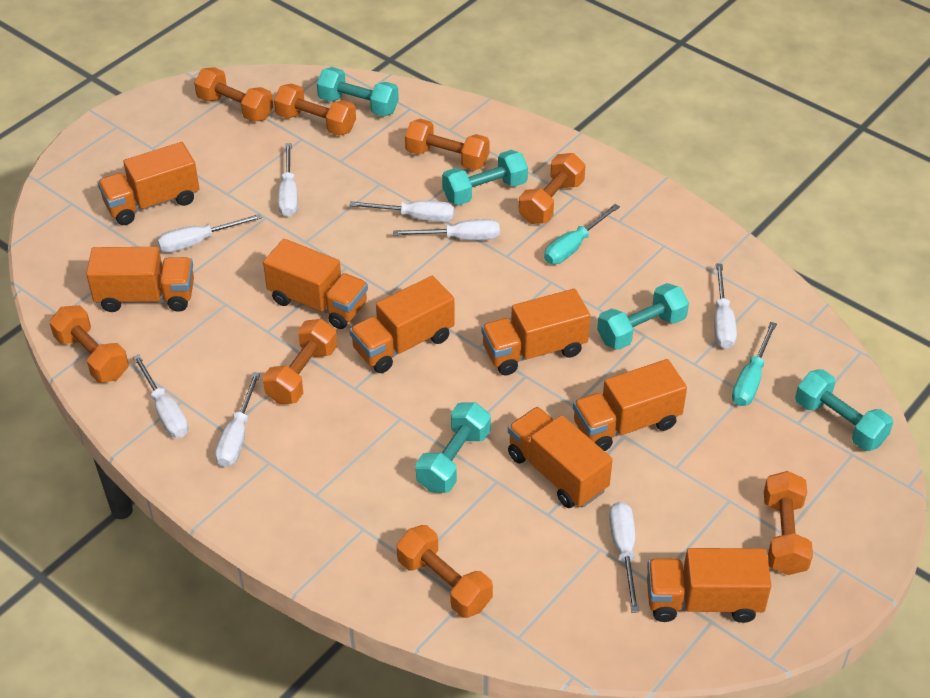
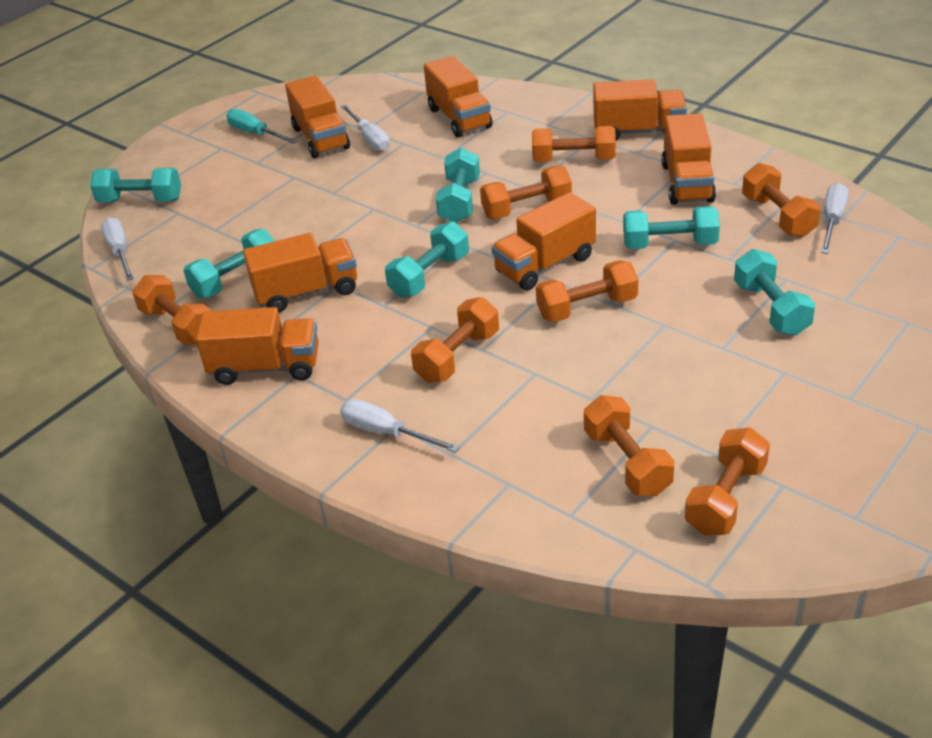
orange truck: [86,247,194,312] [98,142,200,225] [263,239,368,329] [350,276,455,373] [481,289,590,376] [508,407,613,508] [573,359,687,451] [647,548,772,623] = 8 -> [196,307,319,385] [243,233,357,313] [285,75,350,158] [424,56,493,137] [491,192,596,290] [593,79,687,141] [661,113,716,205] = 7
turquoise dumbbell: [317,67,399,117] [416,402,491,493] [442,150,528,205] [597,283,689,350] [795,369,893,451] = 5 -> [90,168,181,202] [183,228,275,298] [385,222,469,298] [436,148,480,223] [623,206,720,249] [734,249,815,336] = 6
turquoise screwdriver: [544,204,620,264] [732,322,777,406] = 2 -> [226,109,297,144] = 1
white screwdriver: [133,355,188,438] [157,214,262,253] [215,372,260,467] [278,143,298,217] [349,200,454,222] [393,219,500,240] [609,502,639,613] [714,264,737,349] = 8 -> [101,217,134,281] [340,399,460,453] [341,104,390,152] [821,183,848,254] = 4

